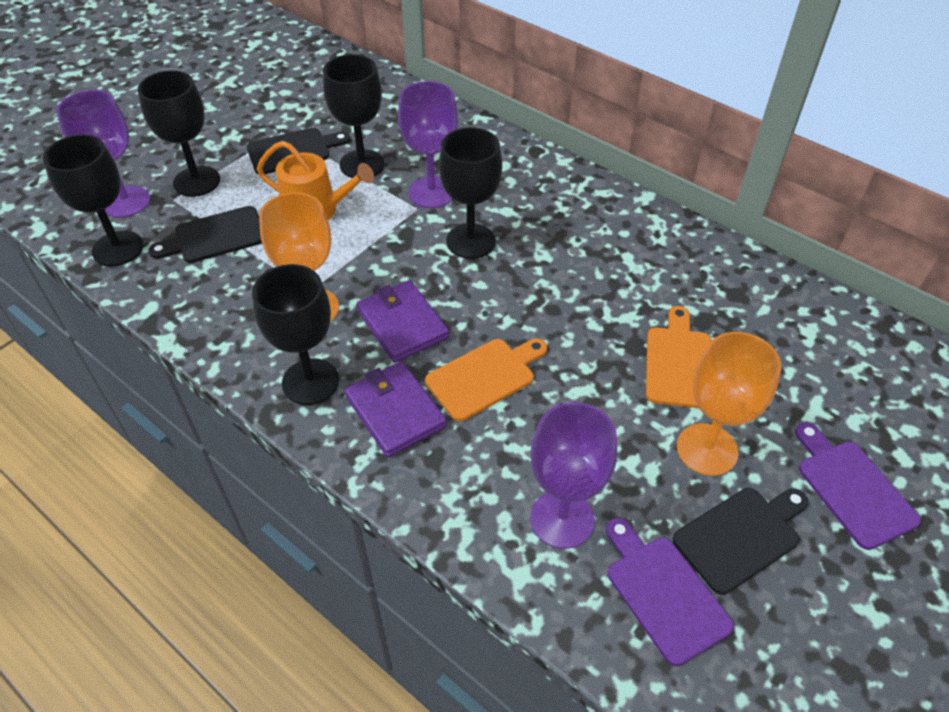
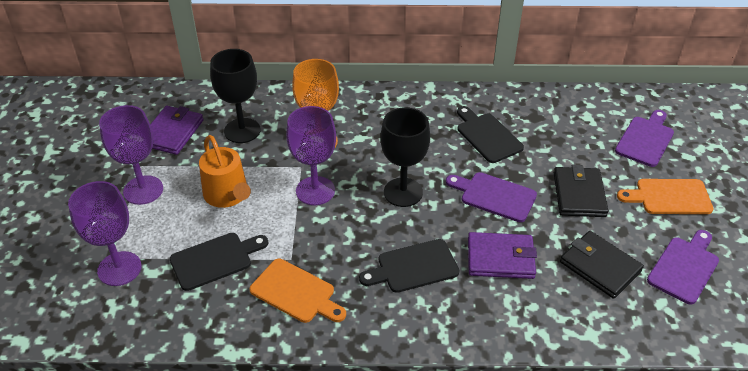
black goblet: [43,135,143,266] [138,70,220,197] [252,264,339,405] [323,54,385,178] [439,127,502,259] = 5 -> [210,49,261,143] [381,107,430,207] = 2
black wallet: none = 0 -> [554,165,608,217] [560,231,644,299] = 2
orange goblet: [259,192,339,322] [677,332,781,476] = 2 -> [292,59,339,147] = 1
purple cutting board: [606,518,734,666] [795,422,921,550] = 2 -> [446,172,537,222] [615,110,674,167] [647,230,719,305] = 3

